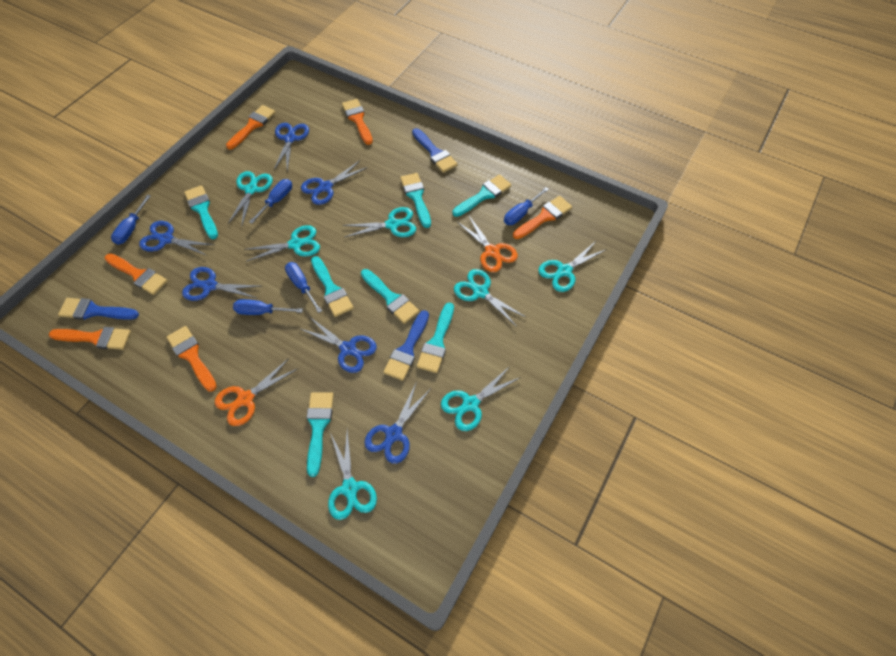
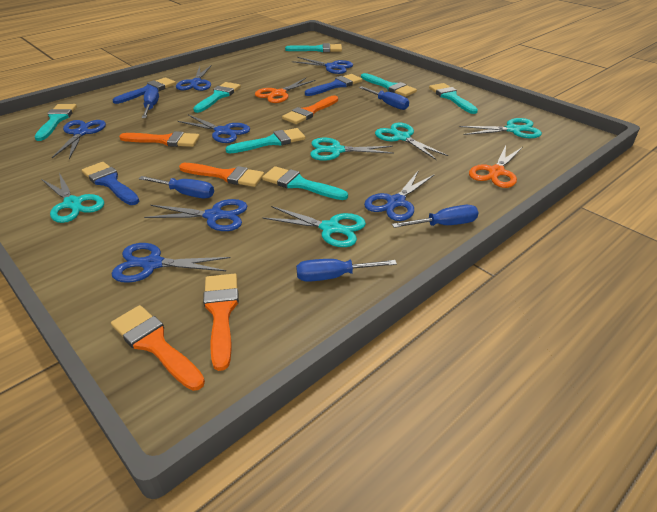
blue scissors: [139,221,214,256] [182,267,261,301] [274,123,309,171] [299,317,377,373] [301,161,368,205] [364,384,430,464] = 6 -> [52,120,106,159] [112,243,230,283] [144,199,247,231] [176,65,212,91] [178,115,250,143] [292,57,353,74] [364,170,435,221] = 7
orange brush: [49,327,131,350] [105,253,168,295] [167,326,217,392] [226,105,276,150] [342,99,373,145] [513,196,572,239] = 6 -> [111,305,205,391] [119,131,200,147] [179,163,264,187] [203,274,239,371] [282,95,338,124] = 5
turquoise scissors: [228,171,273,225] [244,225,320,262] [328,430,377,520] [343,207,416,237] [441,366,521,431] [454,269,527,327] [538,240,607,292] = 7 -> [41,173,104,223] [263,206,366,247] [310,138,394,161] [375,122,448,160] [459,118,542,138] = 5

